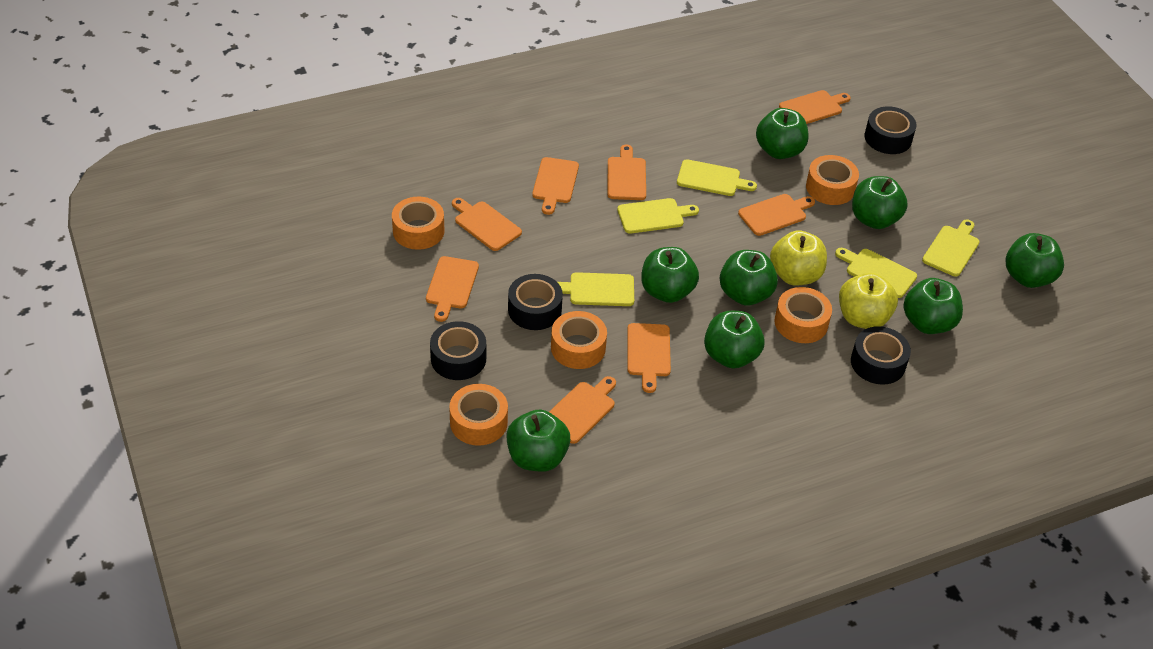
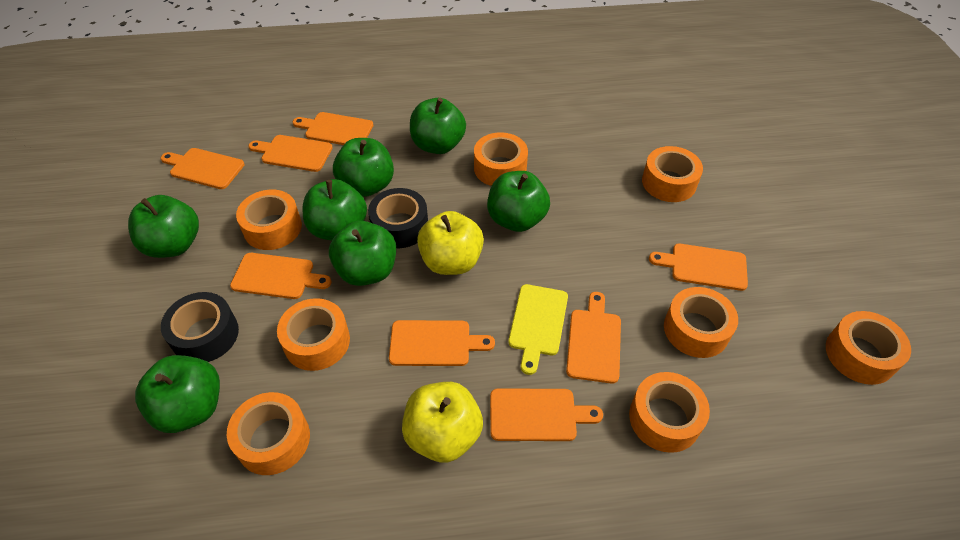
black tape: [430,321,486,380] [508,274,563,330] [851,326,911,385] [865,107,916,154] = 4 -> [161,292,239,362] [368,188,428,248] = 2
green apple: [506,410,570,472] [641,247,699,303] [704,311,765,369] [720,250,778,306] [756,108,809,159] [852,176,908,229] [903,278,963,334] [1006,233,1064,288] = 8 -> [128,195,199,258] [135,355,220,433] [303,179,367,240] [329,221,396,286] [333,138,394,197] [410,98,466,154] [487,171,550,232] = 7
orange tape: [392,197,445,250] [449,384,508,446] [551,311,607,369] [774,287,832,343] [806,155,859,205] = 5 -> [227,392,310,475] [236,190,302,250] [277,298,350,371] [474,132,528,186] [629,372,710,453] [642,146,703,202] [664,287,738,358] [826,311,911,385] = 8
yellow cutting board: [558,272,634,306] [617,198,699,234] [677,159,757,196] [835,248,917,298] [922,220,980,277] = 5 -> [508,284,568,375] = 1

